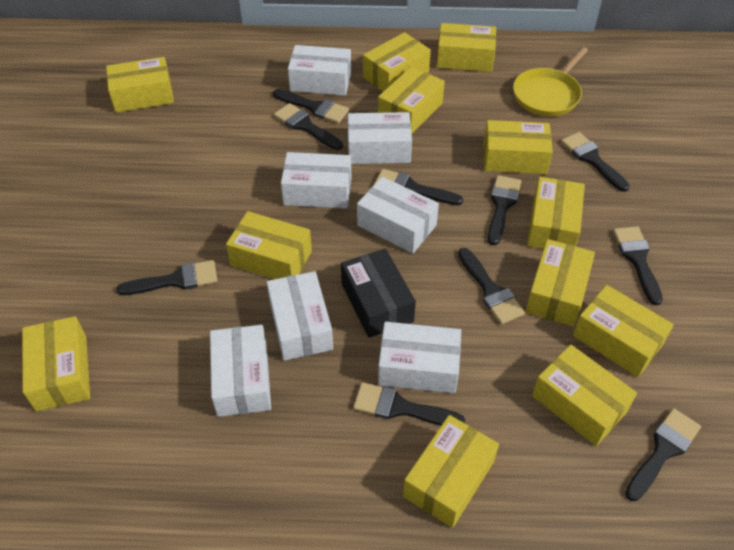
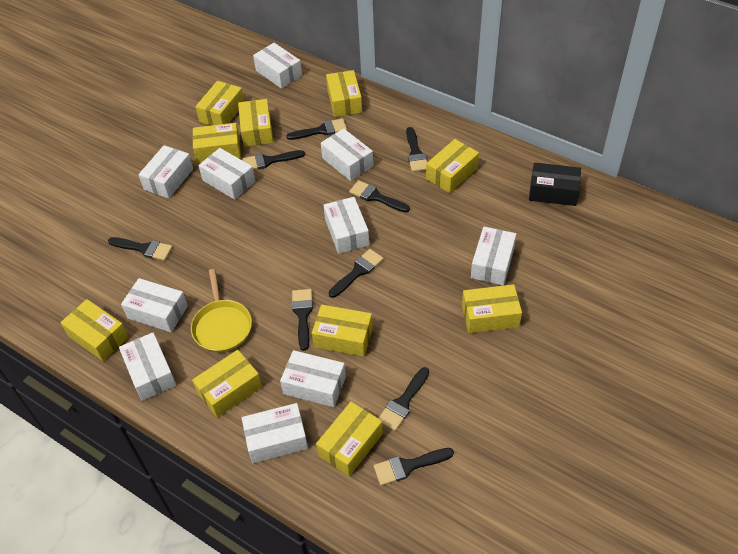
black brush: [116,260,217,295] [273,89,349,123] [274,103,343,150] [353,382,465,426] [374,169,463,205] [458,248,525,324] [488,175,521,245] [561,132,630,192] [613,226,663,305] [625,408,701,501] = 10 -> [108,237,172,261] [243,150,305,170] [286,118,347,140] [292,289,313,351] [329,249,384,298] [349,180,410,212] [374,448,454,486] [378,367,429,431] [406,127,427,172] = 9
white box: [210,325,271,417] [267,271,333,361] [281,152,351,209] [288,45,351,96] [348,112,412,164] [357,177,439,253] [378,322,461,393] = 7 -> [119,332,176,401] [121,278,188,332] [138,145,193,199] [198,148,255,200] [242,403,308,463] [253,43,302,89] [280,350,346,407] [321,128,373,181] [323,197,369,254] [471,227,516,285] = 10
yellow box: [22,316,90,411] [106,57,174,112] [226,211,312,279] [363,32,431,92] [378,66,445,134] [403,415,499,528] [437,23,496,72] [484,120,553,174] [525,239,595,326] [527,177,585,249] [532,344,637,446] [573,285,674,377] = 12 -> [60,299,128,361] [192,123,241,164] [192,350,262,418] [195,81,244,126] [238,99,273,147] [312,305,373,357] [316,402,383,476] [326,70,362,117] [426,139,479,193] [462,284,522,333] = 10

